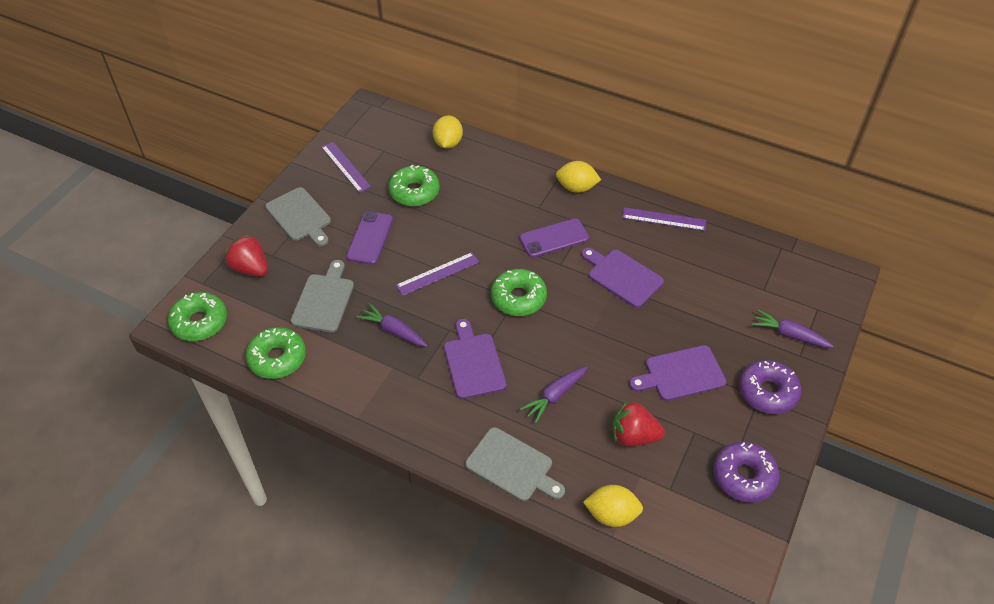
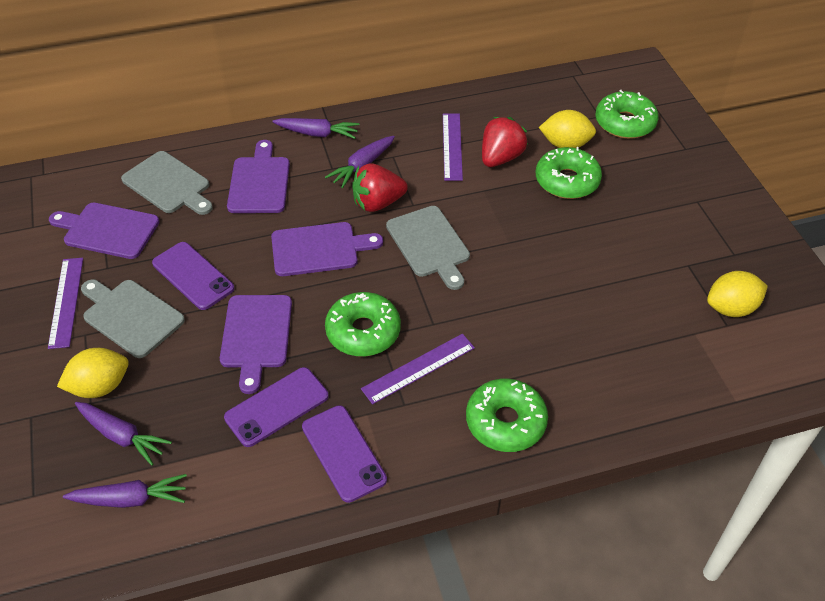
purple carrot: [357,303,427,347] [520,366,588,423] [752,310,834,348] = 3 -> [63,474,187,508] [75,402,172,466] [272,118,360,139] [325,136,395,188] = 4
purple cutting board: [444,319,507,399] [581,248,664,308] [629,345,726,401] = 3 -> [49,203,160,259] [220,295,292,394] [227,140,290,213] [271,222,383,276] = 4
purple donut: [713,442,780,503] [739,360,801,414] = 2 -> none = 0
purple phone: [346,211,393,265] [519,218,589,257] = 2 -> [152,242,234,310] [224,367,329,447] [302,405,387,503] = 3

